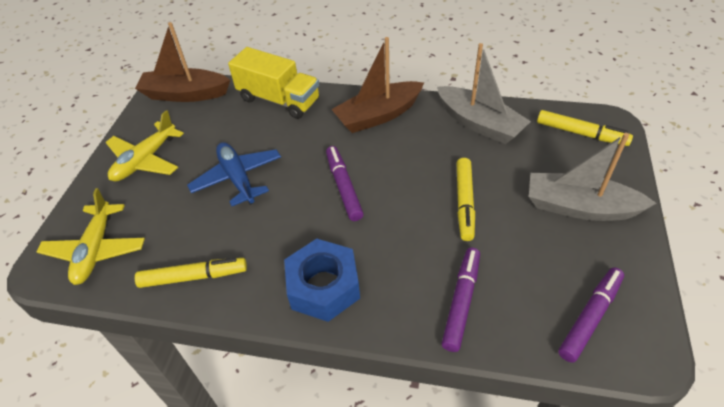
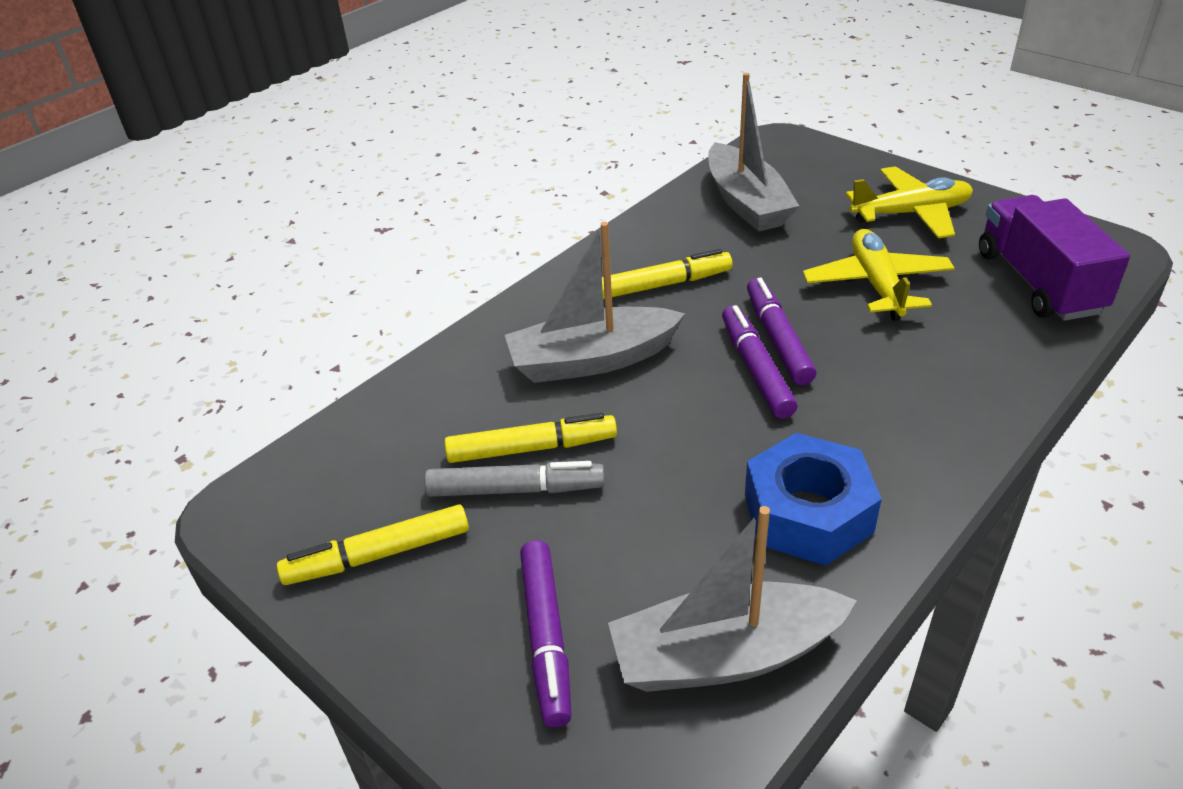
blue plane: [187,142,281,206] = 1 -> none = 0
brown boat: [135,22,230,102] [331,37,424,133] = 2 -> none = 0
grey boat: [437,43,531,144] [529,133,656,221] = 2 -> [505,222,685,383] [608,506,857,692] [708,73,799,232] = 3
grey marker: none = 0 -> [424,461,605,497] = 1
purple truck: none = 0 -> [979,195,1130,321] = 1
yellow truck: [228,47,319,119] = 1 -> none = 0

